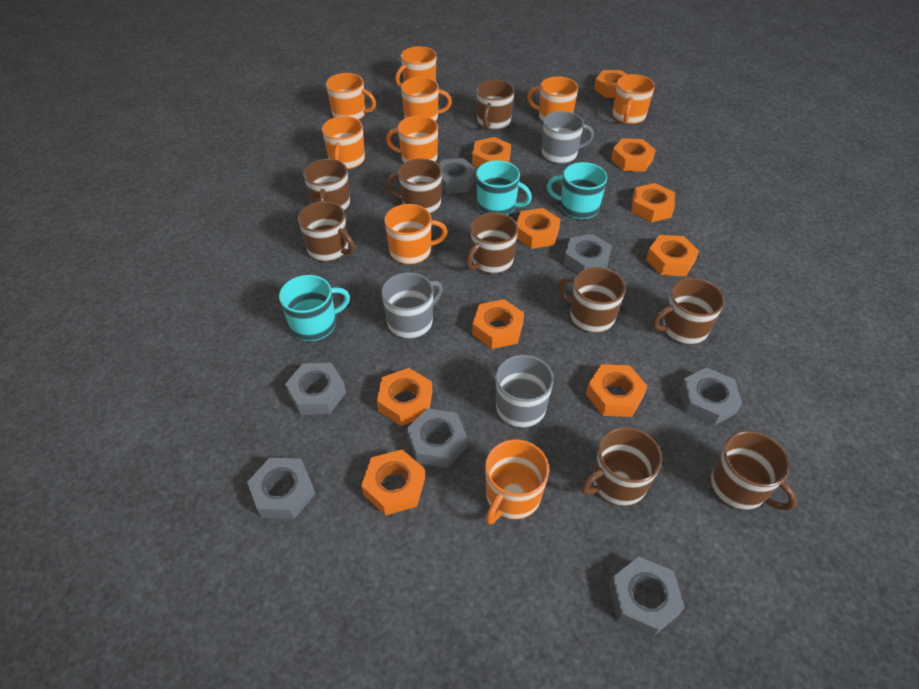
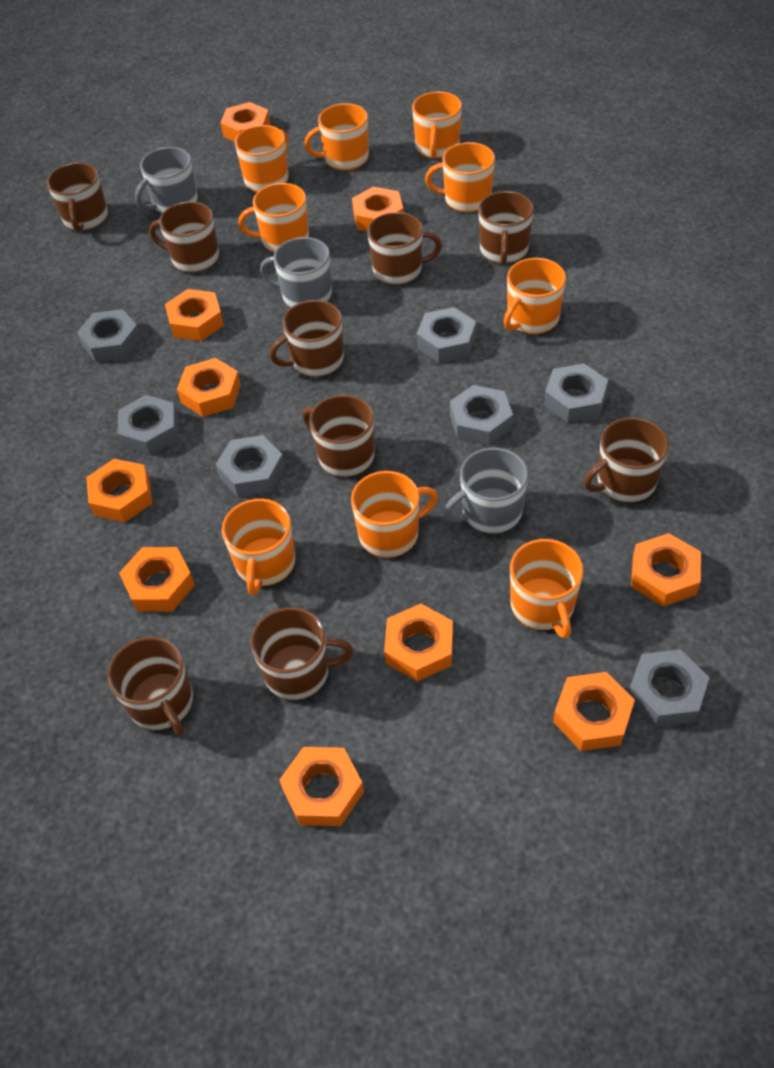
turquoise mug: [279,275,350,341] [476,160,532,215] [547,162,607,219] = 3 -> none = 0

